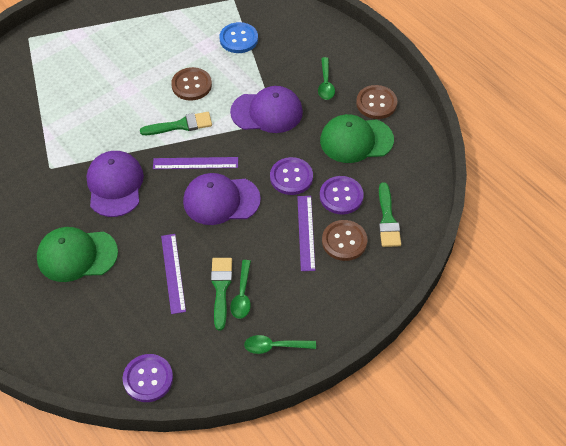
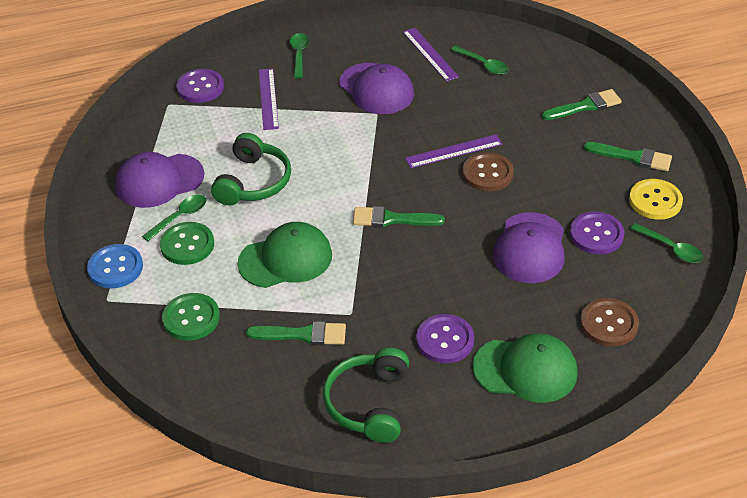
brown button: [171,67,212,101] [322,220,367,261] [356,85,397,119] = 3 -> [462,152,514,191] [580,298,639,347] = 2
green brush: [140,112,212,135] [211,258,232,330] [379,182,401,247] = 3 -> [246,321,346,345] [353,206,445,227] [542,89,622,120] [584,142,672,171] = 4
green button: none = 0 -> [160,222,214,265] [162,293,220,340] = 2
green headphones: none = 0 -> [211,133,291,205] [323,348,409,443] = 2
green spoon: [230,260,251,319] [244,335,316,354] [318,57,335,100] = 3 -> [142,195,206,241] [290,33,309,79] [451,46,509,75] [630,223,703,263] = 4
yellow button: none = 0 -> [629,179,683,220] = 1

